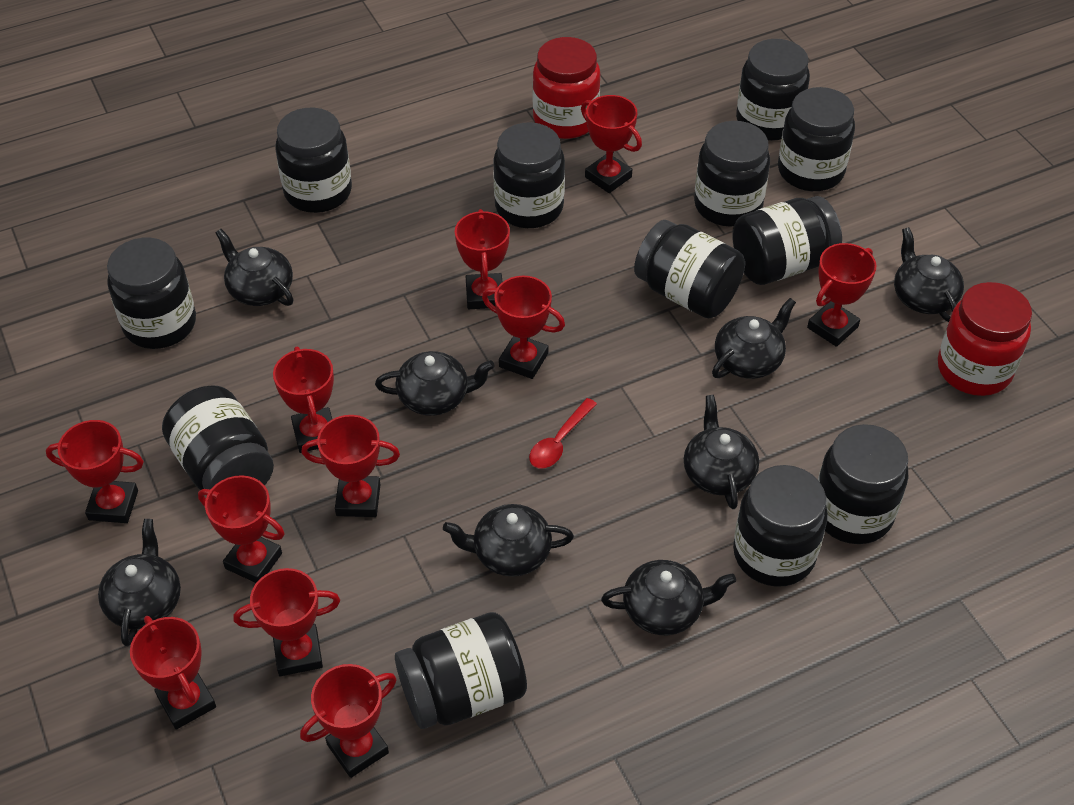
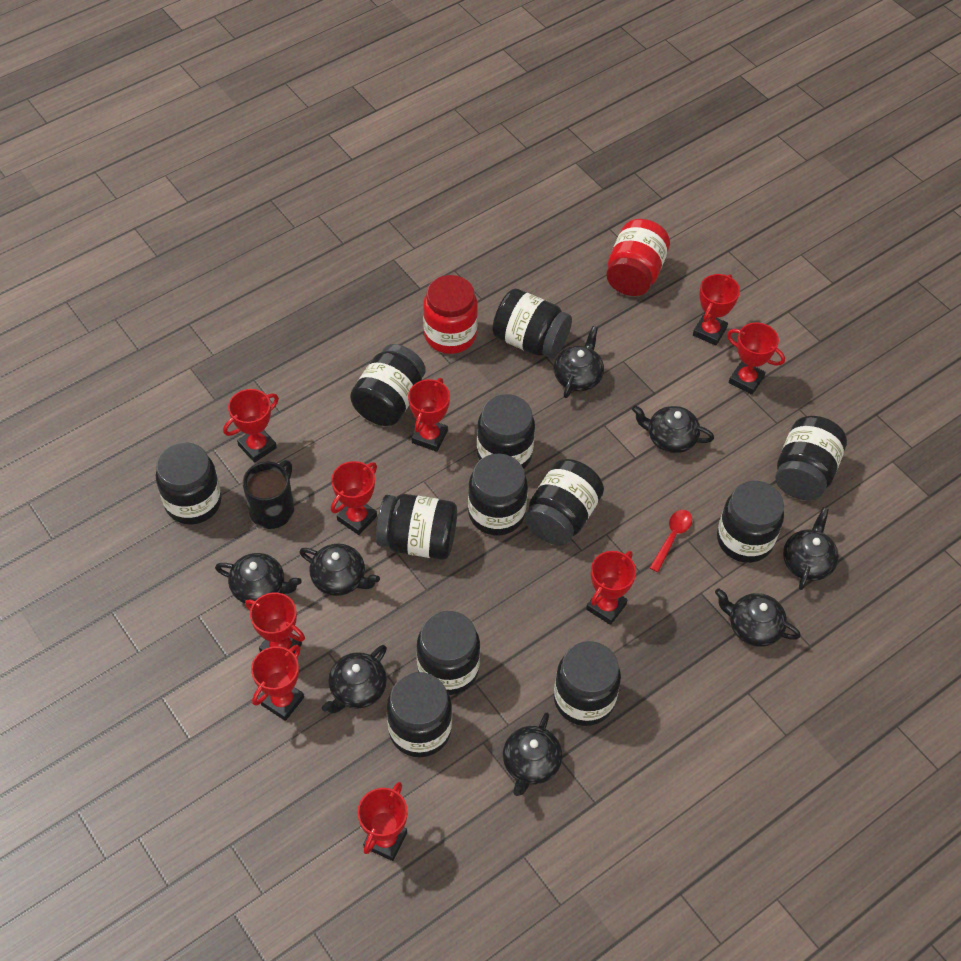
black mug: none = 0 -> [243,460,294,529] = 1
red trophy: [46,420,144,523] [130,616,216,729] [198,475,284,583] [233,568,340,676] [273,346,334,453] [300,664,397,778] [301,415,400,517] [455,209,510,309] [482,276,565,379] [581,95,642,193] [807,243,877,347] = 11 -> [223,389,279,463] [245,592,305,654] [251,645,304,721] [331,461,377,535] [357,782,408,861] [408,378,450,452] [586,551,636,625] [693,274,740,346] [727,322,785,395] = 9

